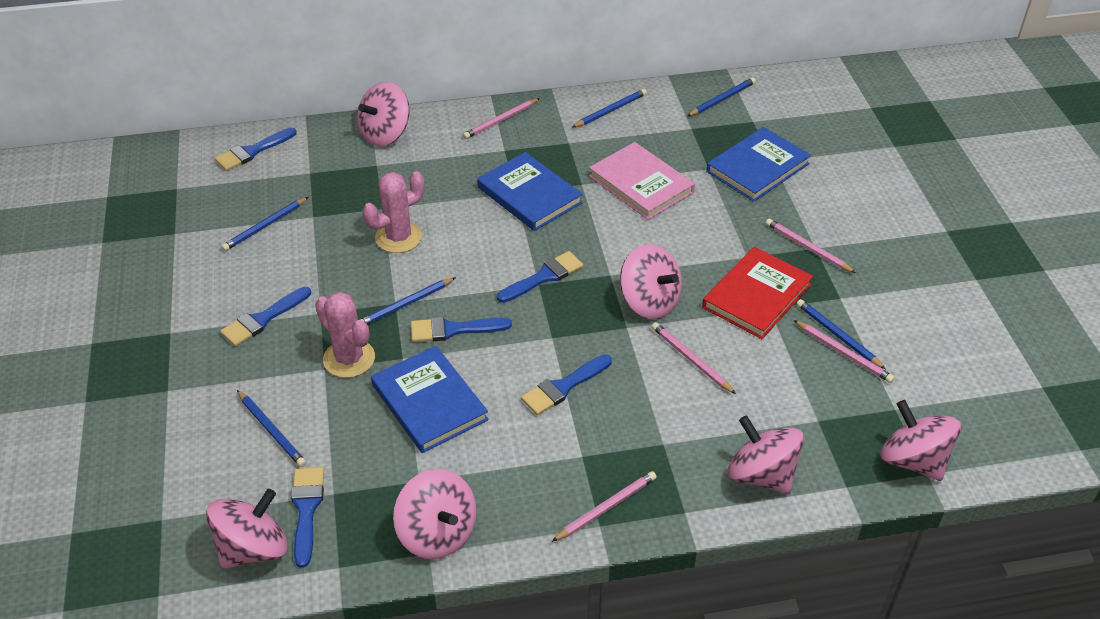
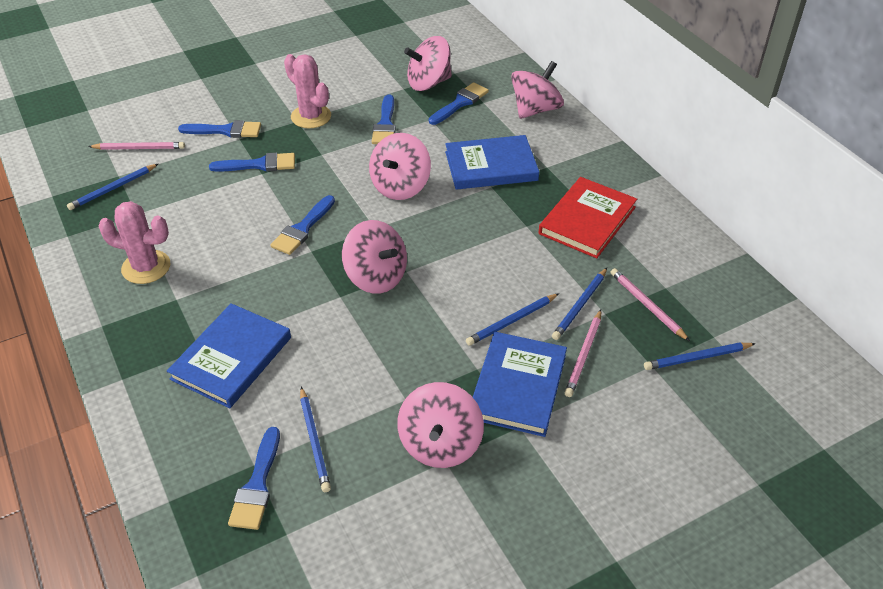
blue pencil: [221,197,308,251] [237,390,306,467] [360,277,456,325] [572,89,647,128] [687,77,756,116] [797,299,886,369] = 6 -> [67,164,158,210] [300,387,331,492] [466,293,559,346] [552,268,607,340] [644,342,756,370] = 5
pink book: [589,142,695,220] = 1 -> none = 0
pink pencil: [463,98,540,139] [552,471,657,542] [652,322,736,394] [766,218,856,273] [794,320,895,383] = 5 -> [88,142,185,150] [564,310,601,397] [610,268,690,341] = 3
pink spinning top: [206,489,288,569] [357,82,409,146] [393,469,477,559] [620,244,682,319] [728,415,804,494] [881,400,961,481] = 6 -> [342,220,407,294] [369,133,431,200] [397,382,484,468] [404,36,452,91] [511,61,564,119] = 5

